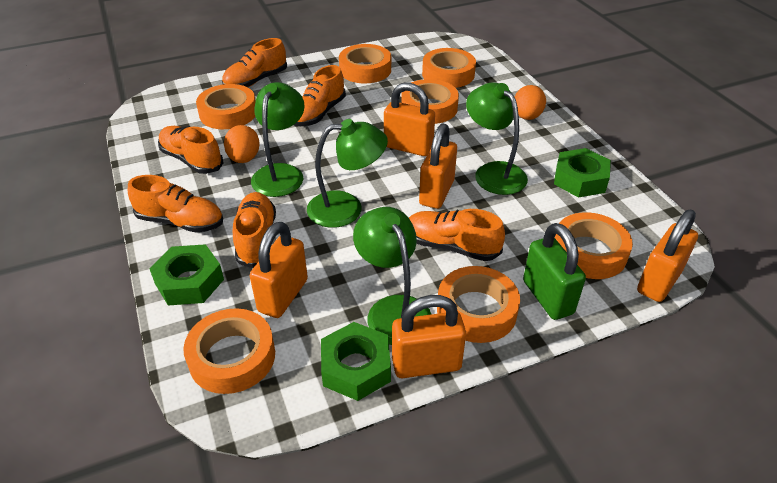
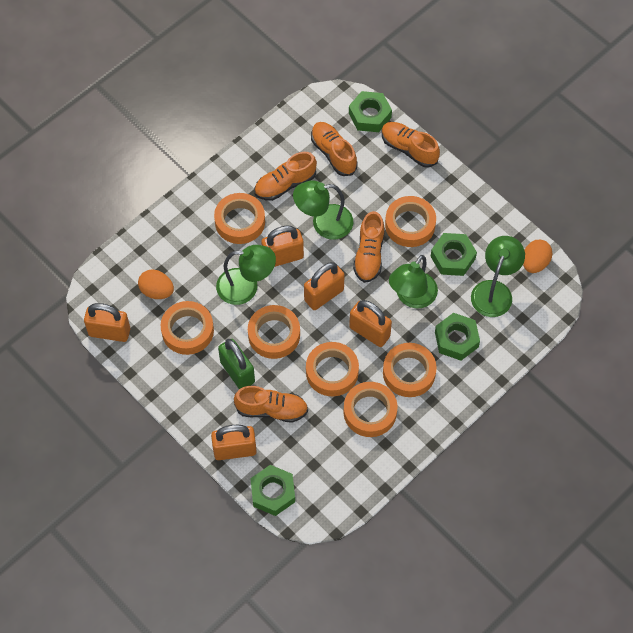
green nut: [150,244,224,306] [321,322,391,401] [554,148,611,198] = 3 -> [250,465,295,516] [349,91,392,132] [430,233,477,276] [435,313,480,361] = 4
orange shoe: [128,175,223,233] [158,126,223,174] [222,38,287,87] [233,192,276,268] [294,65,346,126] [409,209,505,261] = 6 -> [234,386,308,423] [254,152,317,201] [311,122,357,176] [353,211,385,283] [382,122,440,168] = 5

